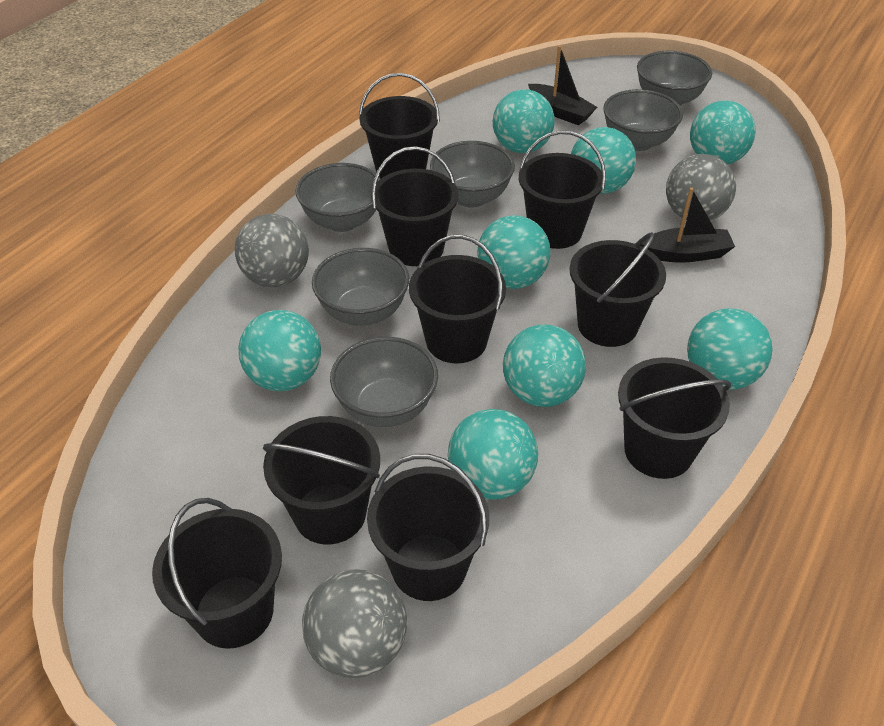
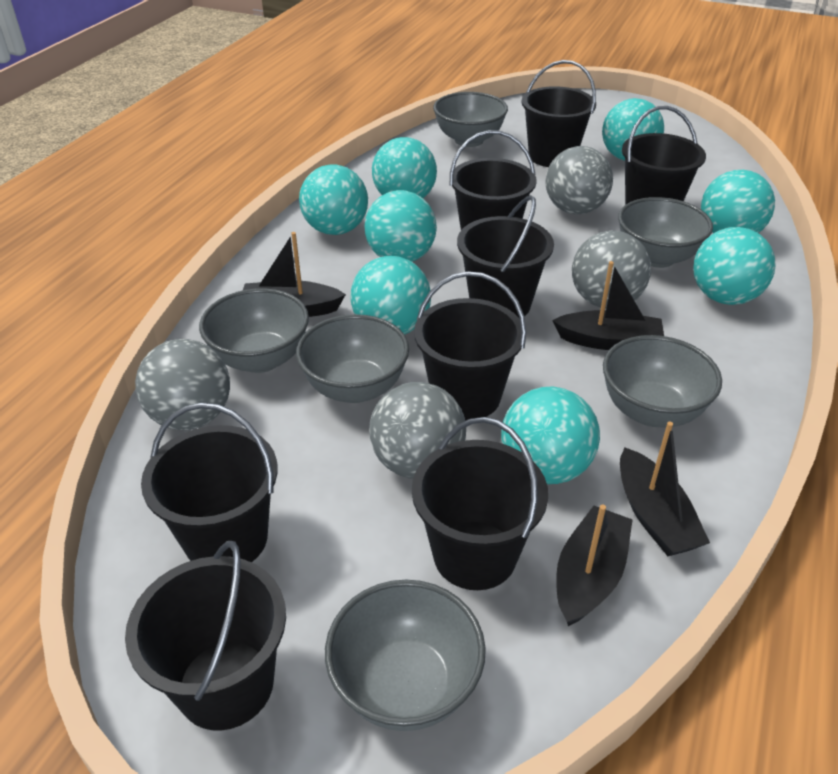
black boat: [528,46,597,125] [640,187,735,263] = 2 -> [243,232,346,317] [552,261,664,350] [556,505,633,626] [620,422,710,556] = 4
black bucket: [152,498,282,649] [263,416,380,545] [359,73,440,179] [367,454,489,601] [371,146,458,266] [409,235,506,363] [519,130,606,249] [570,232,666,347] [618,357,731,479] = 9 -> [125,541,286,731] [141,402,278,562] [412,417,548,590] [414,271,526,420] [450,130,537,230] [457,195,554,319] [521,60,596,167] [622,106,706,205] = 8
grey ball: [235,214,309,287] [302,569,407,678] [666,154,736,221] = 3 -> [135,339,230,430] [369,382,466,479] [545,146,613,214] [572,231,651,308] = 4

